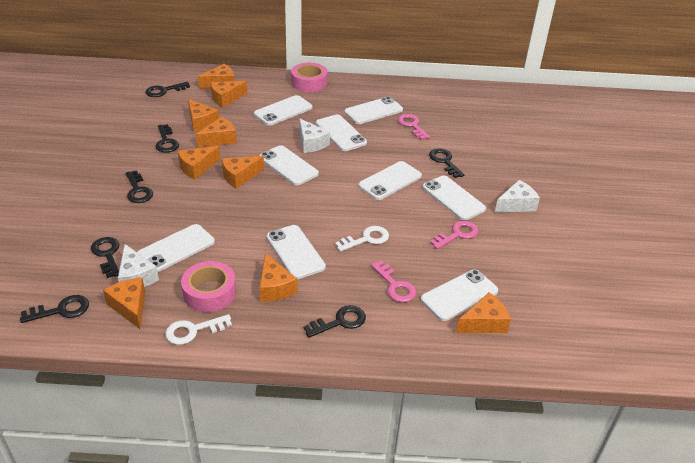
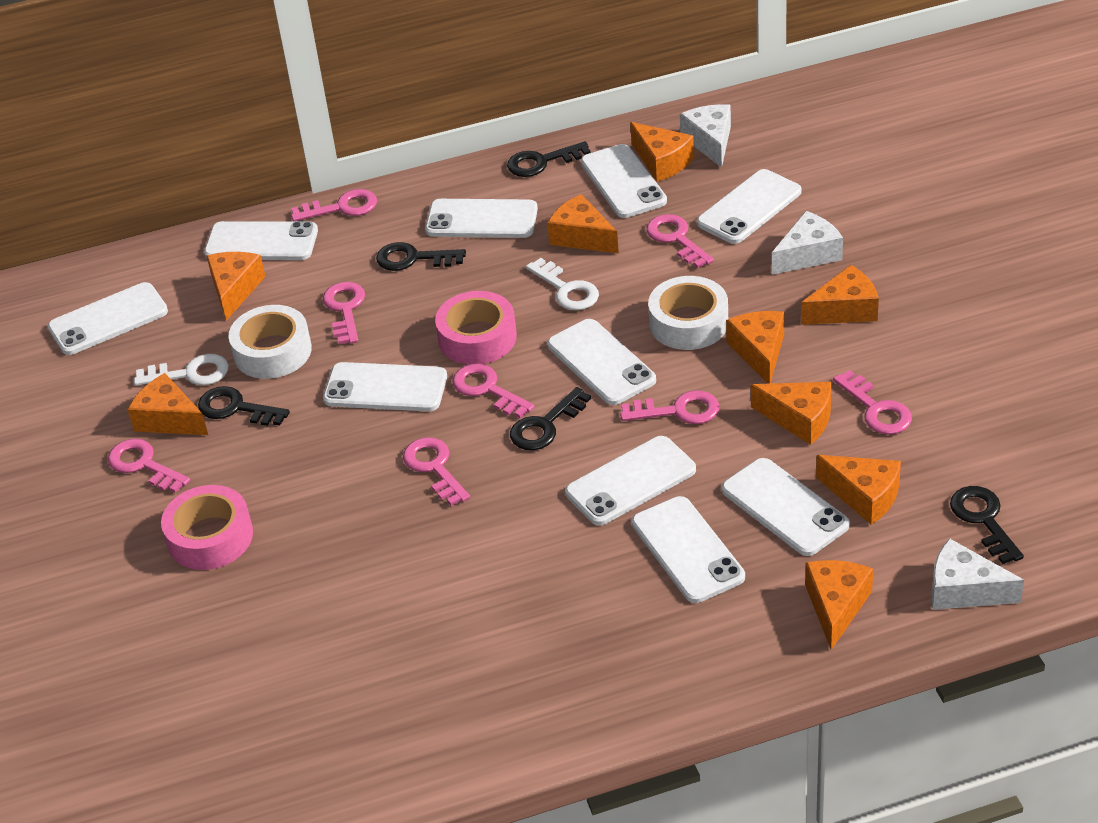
black key: [20,295,89,323] [91,237,120,278] [126,170,153,203] [145,82,190,97] [155,124,179,153] [304,305,366,338] [429,148,464,178] = 7 -> [198,386,290,426] [376,242,466,271] [507,141,591,177] [510,387,591,450] [950,486,1024,564] = 5
pink key: [371,260,416,302] [398,114,430,140] [430,221,478,249] = 3 -> [108,439,190,493] [291,189,377,222] [323,282,365,344] [403,437,470,506] [452,364,535,418] [620,390,719,424] [646,214,714,268] [833,370,912,435] = 8
white phone: [137,224,215,272] [254,95,312,126] [259,145,319,185] [266,225,326,279] [316,114,367,151] [344,97,403,124] [358,161,422,200] [421,270,498,321] [422,176,486,221] = 9 -> [48,282,168,355] [204,221,318,260] [323,362,447,411] [425,199,538,238] [547,319,656,405] [565,436,696,525] [581,144,667,218] [632,496,745,603] [697,169,802,244] [722,458,850,556] = 10
white tape: none = 0 -> [228,305,312,379] [648,276,728,350] = 2

